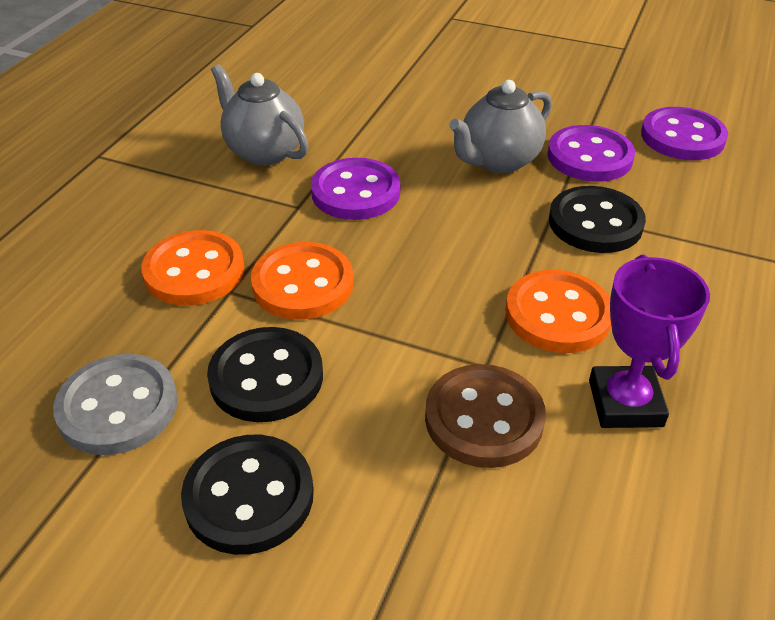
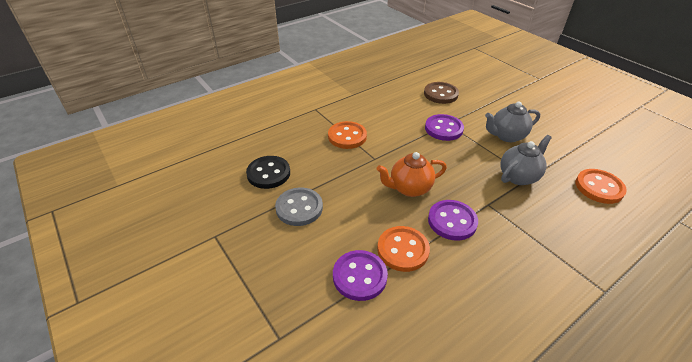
black button: [181,435,314,555] [207,327,323,422] [549,186,646,253] = 3 -> [246,156,290,189] = 1
orange teapot: none = 0 -> [377,152,447,197] = 1
purple trophy: [589,254,710,428] = 1 -> none = 0

